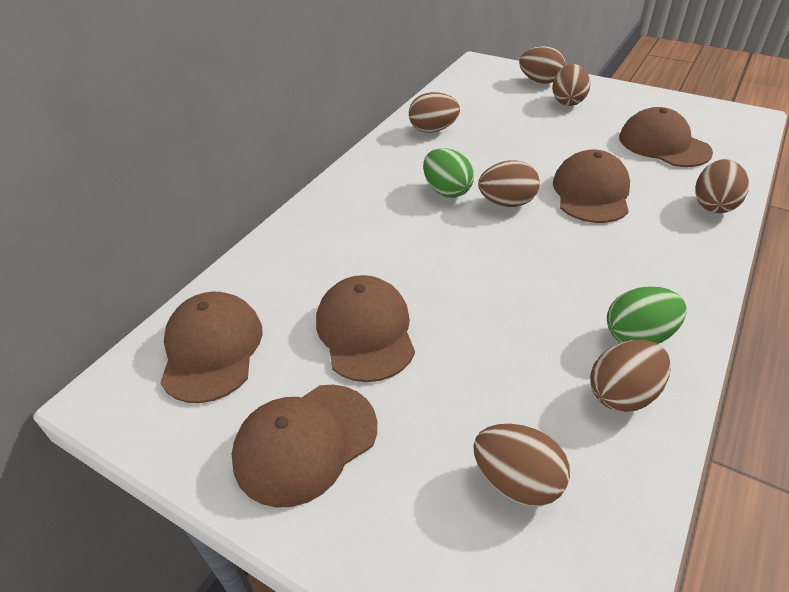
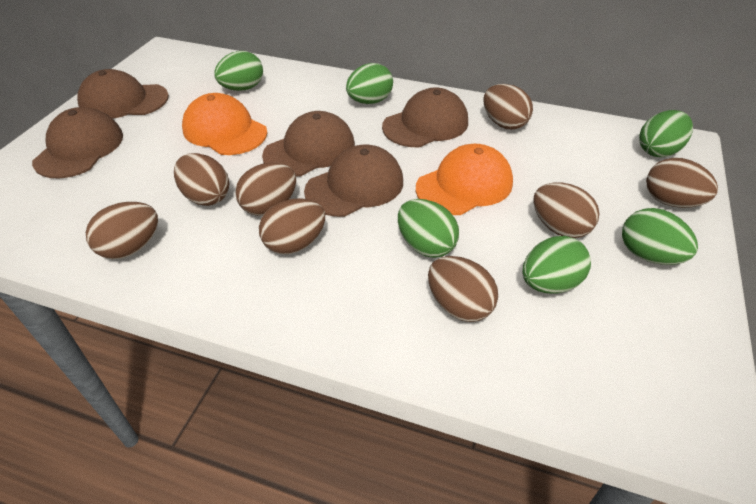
brown egg: [409,92,460,133] [473,424,570,506] [478,160,540,207] [519,46,566,83] [552,64,590,106] [590,340,671,412] [695,159,749,213] = 7 -> [86,202,158,259] [174,153,229,206] [235,162,296,216] [259,198,325,254] [428,256,498,322] [483,84,533,130] [533,183,600,238] [646,158,718,208] = 8
green egg: [423,148,474,198] [607,286,687,344] = 2 -> [214,51,263,91] [346,63,393,104] [398,199,459,258] [522,236,591,294] [622,208,698,265] [639,110,693,157] = 6
orange cap: none = 0 -> [182,93,267,155] [416,144,513,215] = 2

